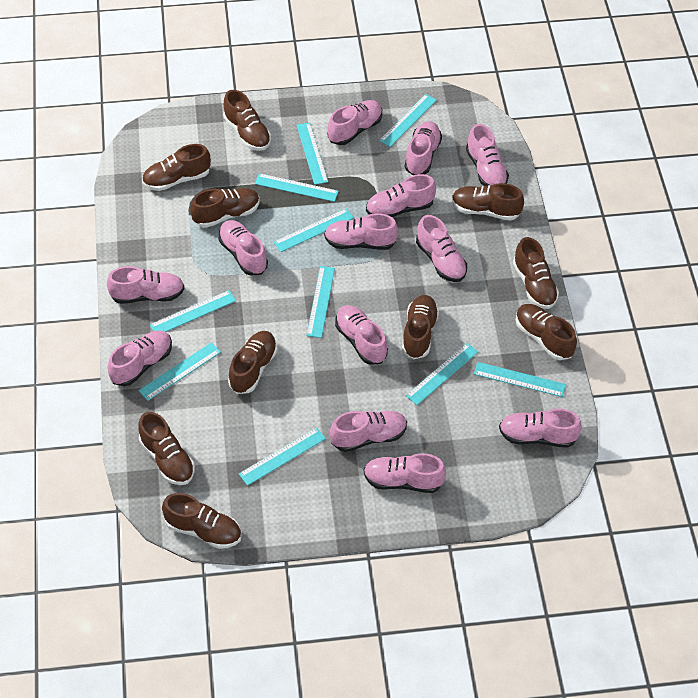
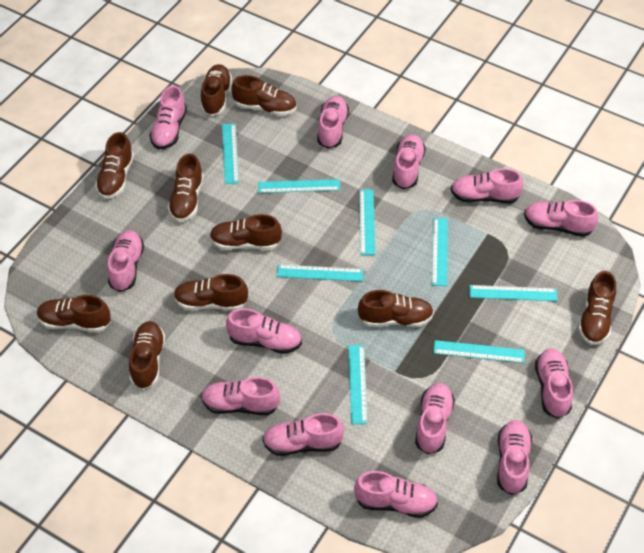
turquoise ruler: [138,342,221,401] [150,290,236,332] [239,428,326,486] [255,173,339,202] [273,208,354,252] [297,123,328,185] [306,266,335,338] [379,94,437,147] [406,343,478,405] [474,362,566,397] = 10 -> [222,123,239,184] [258,179,340,193] [277,265,363,281] [349,345,368,424] [359,189,375,255] [432,218,448,286] [434,340,525,363] [469,285,557,301] = 8

